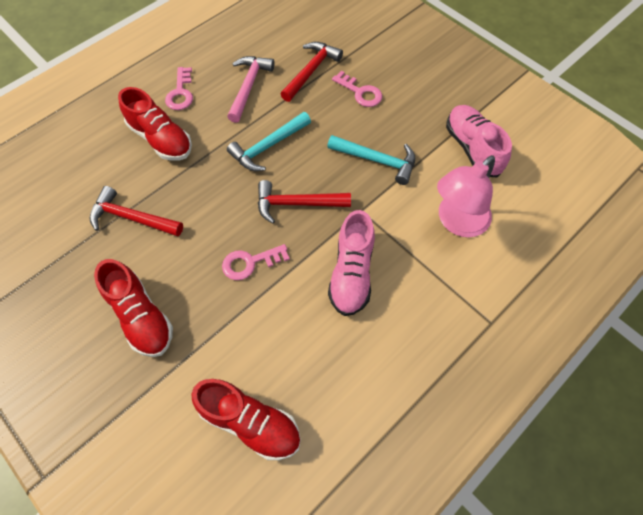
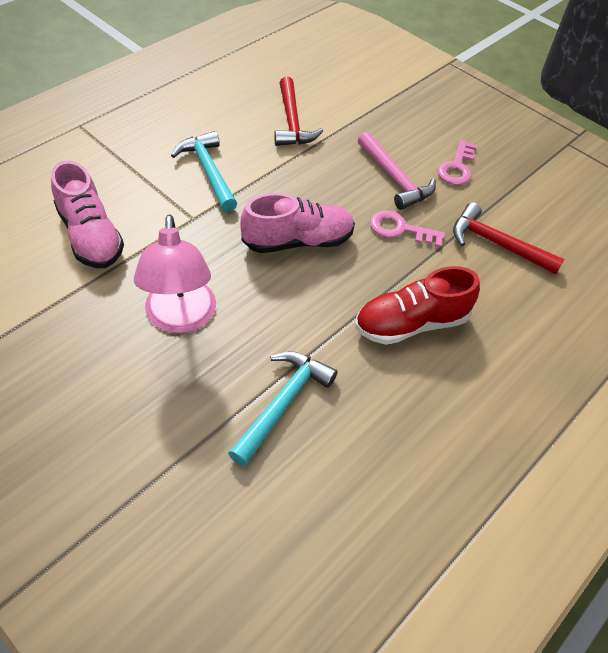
pink key: [165,67,193,110] [222,244,290,280] [332,71,382,107] = 3 -> [370,210,445,247] [437,140,477,185] = 2
red hammer: [90,186,183,236] [258,180,351,224] [281,42,343,102] = 3 -> [274,77,323,146] [453,202,565,274] = 2
red shoe: [94,259,173,357] [118,87,192,161] [191,379,301,460] = 3 -> [355,266,480,345] = 1

